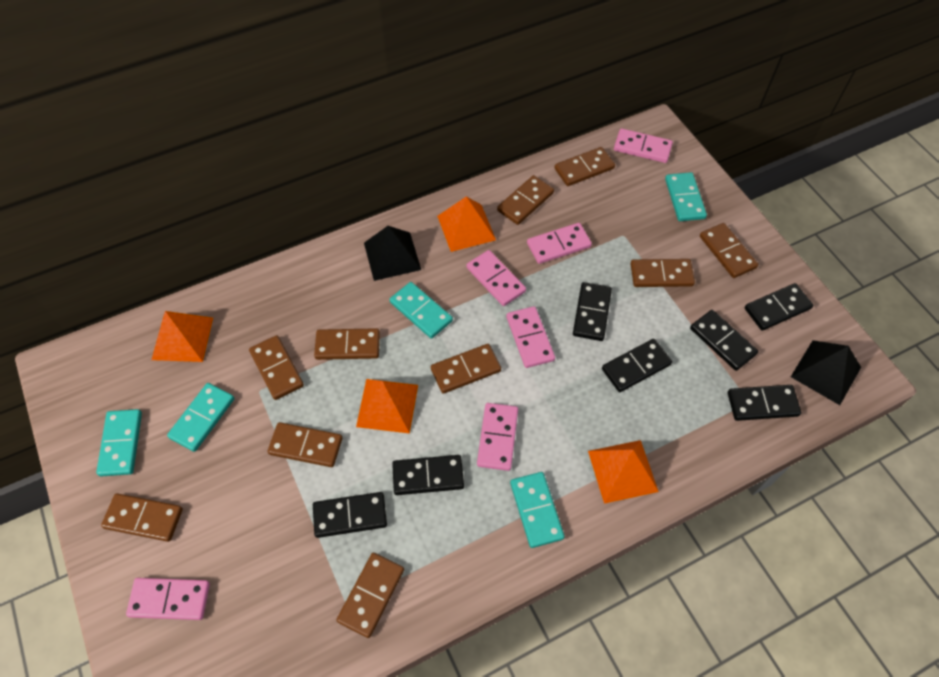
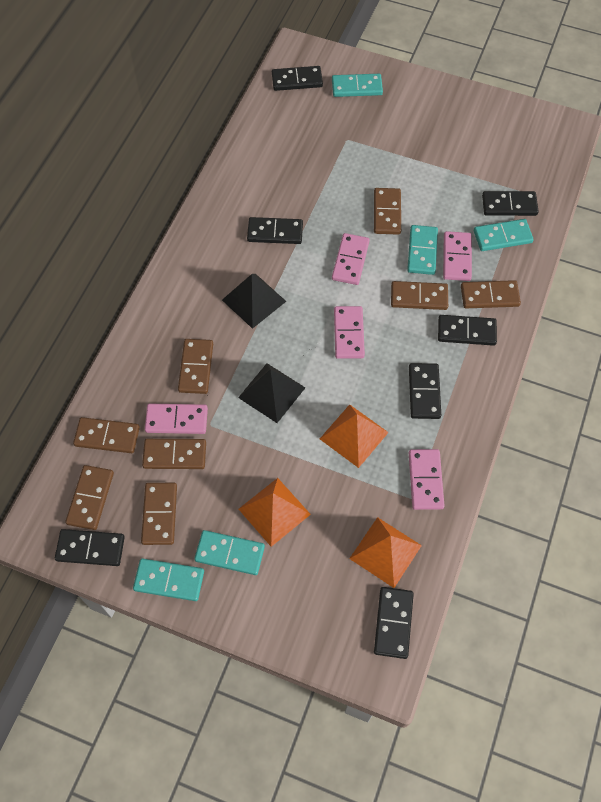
brown domino: [101,494,183,542] [249,335,304,400] [268,422,342,467] [314,328,380,360] [336,553,404,638] [431,344,501,394] [497,175,554,225] [554,147,615,186] [631,259,695,287] [700,223,758,278] = 10 -> [65,465,114,530] [73,417,140,453] [141,483,177,545] [142,439,206,469] [178,339,213,394] [374,188,401,235] [391,281,448,310] [461,280,521,308] = 8
orange pyramid: [151,311,213,362] [356,379,418,434] [437,197,496,252] [588,440,659,504] = 4 -> [239,478,311,547] [320,404,389,468] [349,517,422,588] = 3
pink domino: [126,578,210,620] [467,250,526,306] [477,403,518,471] [506,306,555,368] [527,223,592,264] [614,128,673,163] = 6 -> [145,404,208,434] [332,233,370,285] [334,306,365,359] [409,449,444,510] [443,231,472,281] = 5

